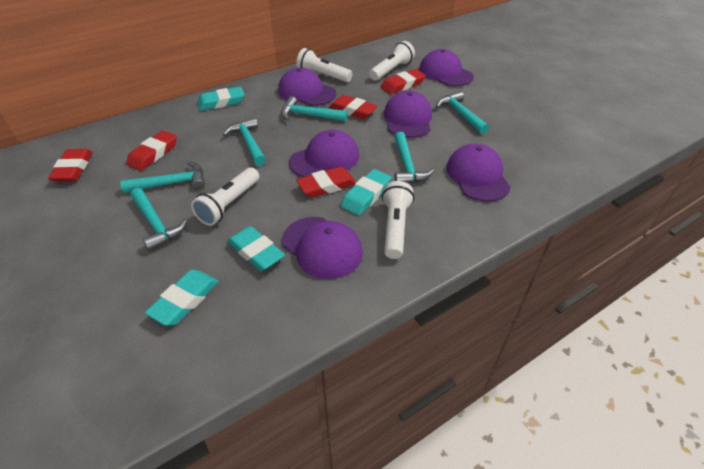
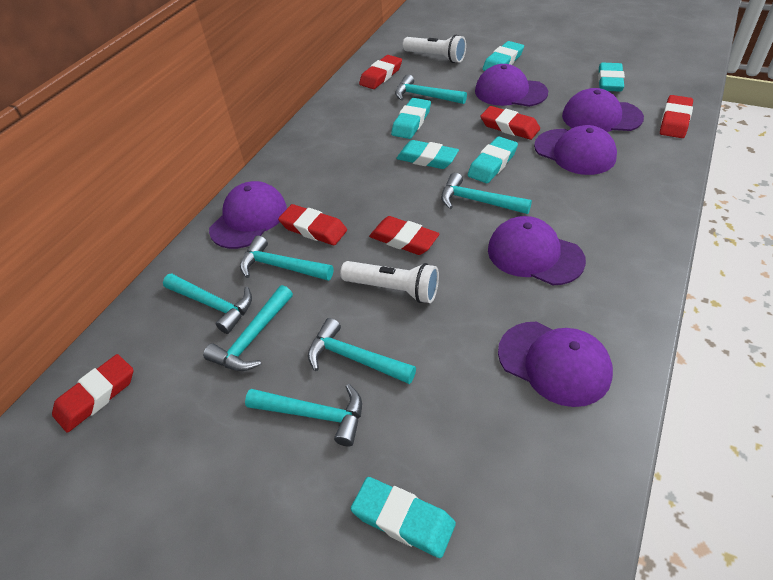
red eraser: [48,149,93,181] [126,130,177,171] [296,167,356,198] [329,95,378,119] [381,69,426,94] = 5 -> [52,354,133,433] [278,204,347,245] [359,55,402,89] [369,216,440,255] [480,106,540,140] [660,95,693,138] = 6
turquoise eraser: [145,270,219,326] [197,87,245,111] [227,226,285,271] [341,169,391,216] = 4 -> [351,477,456,558] [391,98,431,139] [396,140,459,169] [468,136,518,183] [482,41,524,71] [598,63,625,92] = 6
turquoise hammer: [120,161,205,193] [130,188,187,251] [223,117,266,166] [281,96,347,121] [394,132,434,183] [436,91,489,134] = 6 -> [163,273,252,334] [203,285,293,371] [240,236,333,281] [245,384,362,447] [308,318,416,384] [395,74,467,104] [441,173,532,214] = 7
white flashlight: [191,167,259,226] [296,48,353,82] [369,41,415,81] [382,181,414,259] = 4 -> [340,261,439,303] [403,35,466,63] = 2

